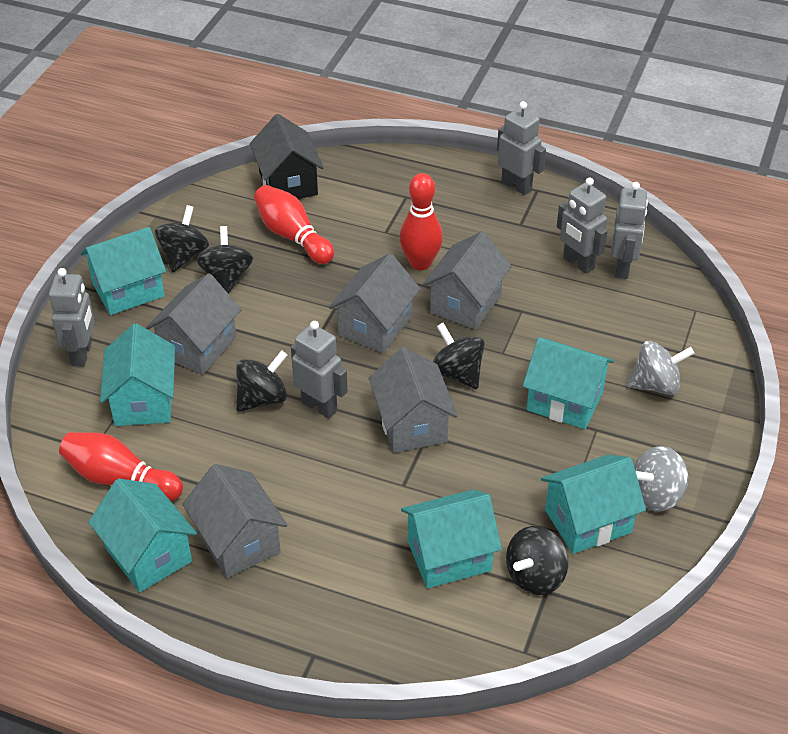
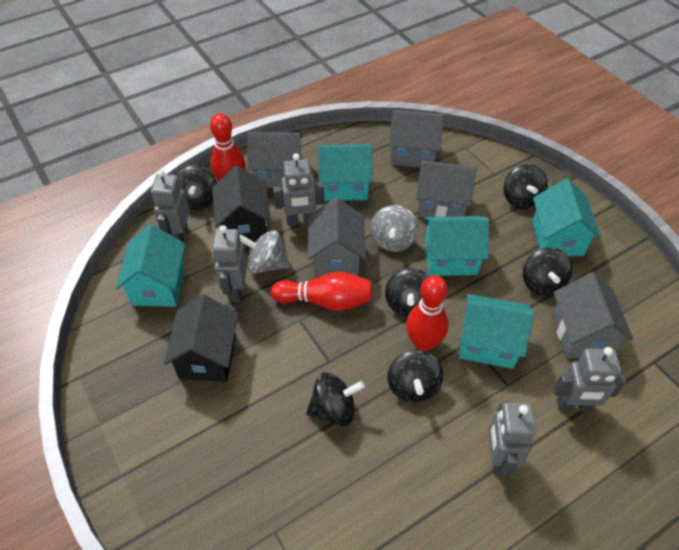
black house: [250,114,324,199] = 1 -> [164,294,238,382] [212,166,271,241] = 2
black spinning top: [155,205,209,272] [197,226,253,294] [236,350,288,412] [433,323,485,389] [506,526,569,595] = 5 -> [175,165,217,210] [306,373,365,426] [385,268,429,317] [387,350,444,402] [503,164,548,209] [523,247,573,296] = 6
turquoise house: [81,227,166,315] [88,478,197,592] [100,324,175,426] [401,489,502,588] [523,337,614,429] [541,455,646,554] = 6 -> [116,225,185,307] [318,144,373,201] [424,216,489,276] [459,294,534,369] [532,178,601,256] = 5

